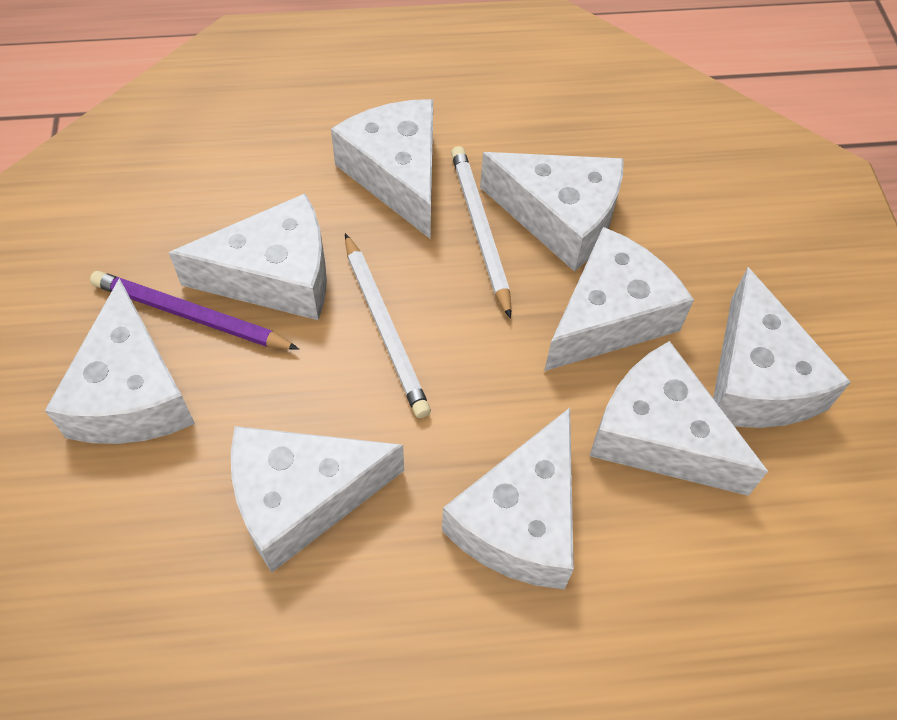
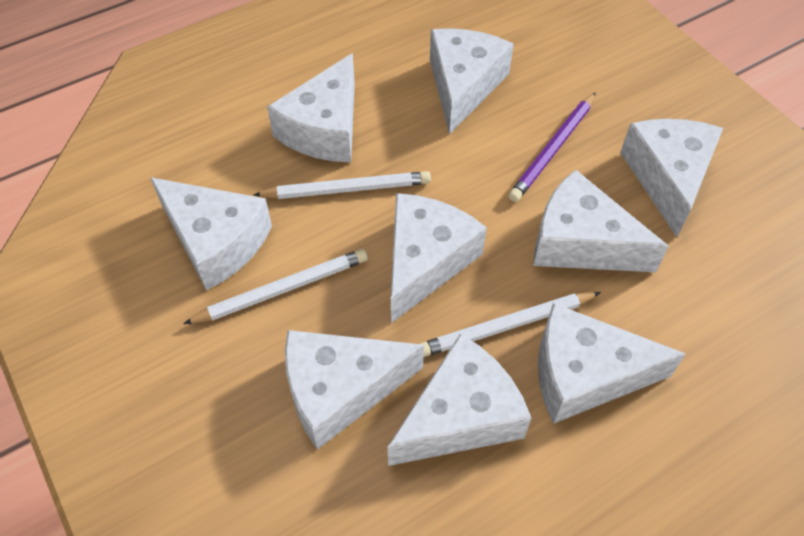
white pencil: [345,233,431,418] [451,146,511,319] = 2 -> [183,249,368,324] [253,171,431,199] [420,292,601,357] = 3

